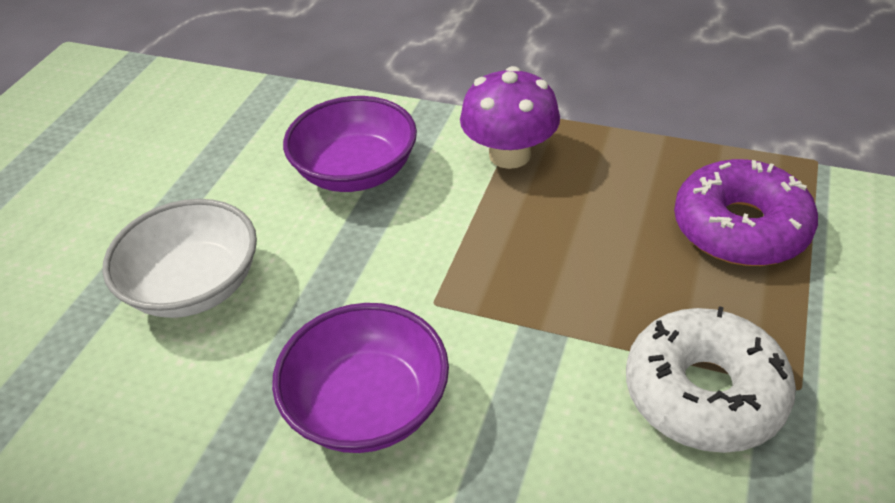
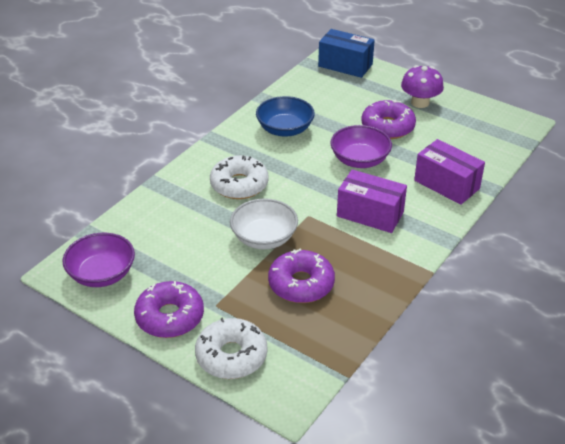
blue bowl: none = 0 -> [256,96,315,137] = 1
blue box: none = 0 -> [318,29,375,78] = 1
purple box: none = 0 -> [337,170,407,233] [414,139,485,205] = 2
purple donut: [674,159,818,266] = 1 -> [134,281,204,338] [268,249,335,303] [361,100,416,139] = 3
white donut: [626,306,796,453] = 1 -> [195,317,267,379] [210,155,269,199] = 2

